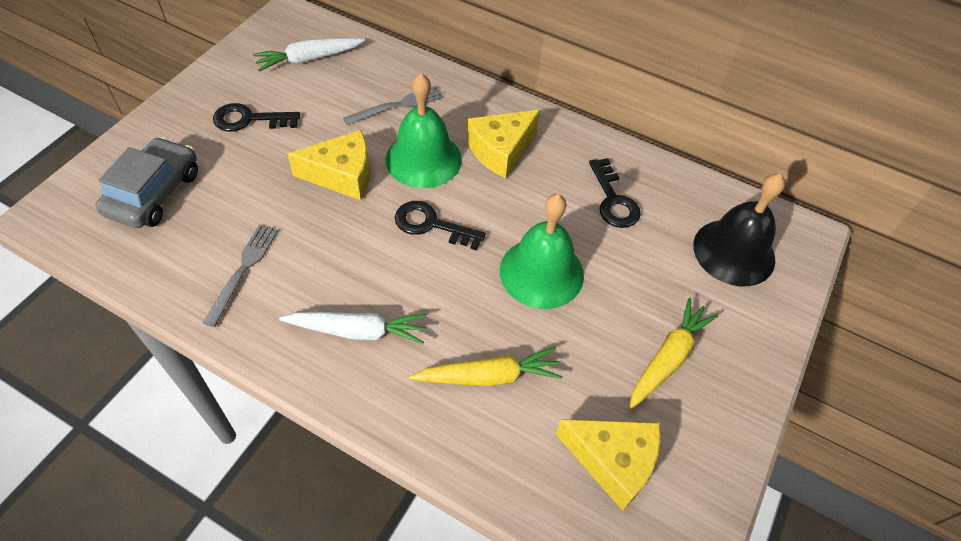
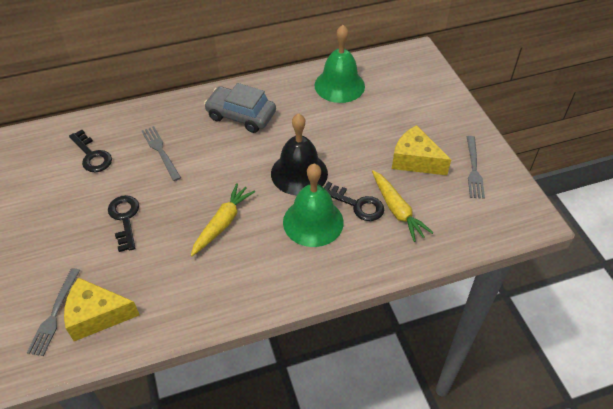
grey fork: [203,224,278,327] [343,86,444,125] = 2 -> [27,268,80,356] [142,126,181,181] [467,136,485,199] = 3
white carrot: [253,38,365,71] [279,312,427,344] = 2 -> none = 0
yellow cheese: [287,130,370,200] [467,110,540,179] [556,419,661,511] = 3 -> [64,277,139,341] [392,125,451,175] = 2

